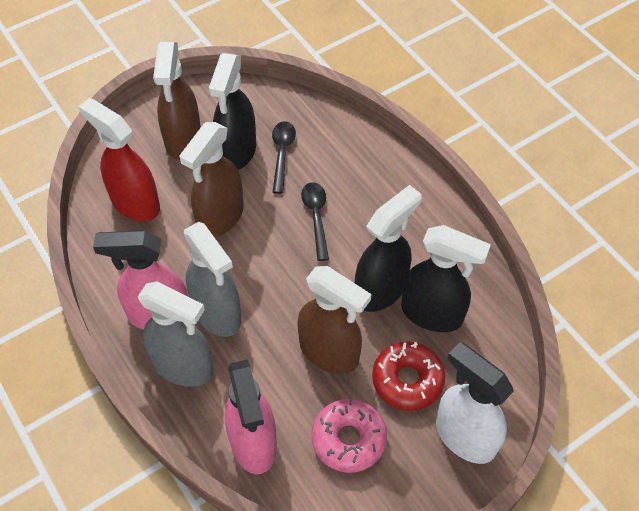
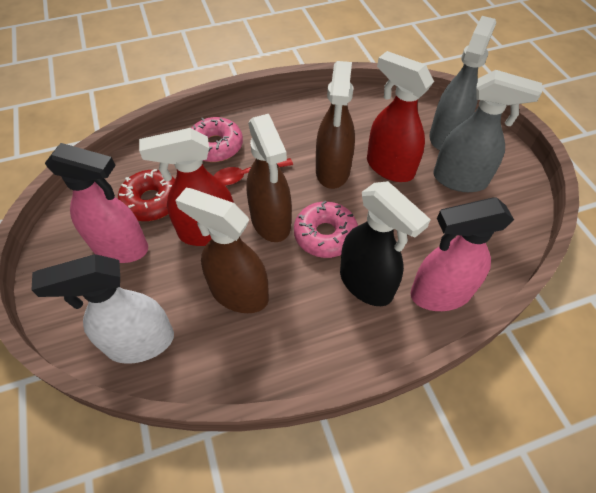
black spoon: [272,121,296,194] [301,182,329,261] = 2 -> none = 0
black spray bottle: [209,53,256,170] [355,185,421,312] [401,225,491,332] = 3 -> [340,181,431,306] = 1
pink donut: [311,399,387,473] = 1 -> [191,117,243,162] [294,201,358,258] = 2
red spoon: none = 0 -> [214,158,293,185] = 1
red spray bottle: [78,98,160,221] = 1 -> [139,128,234,246] [367,51,434,182] = 2

